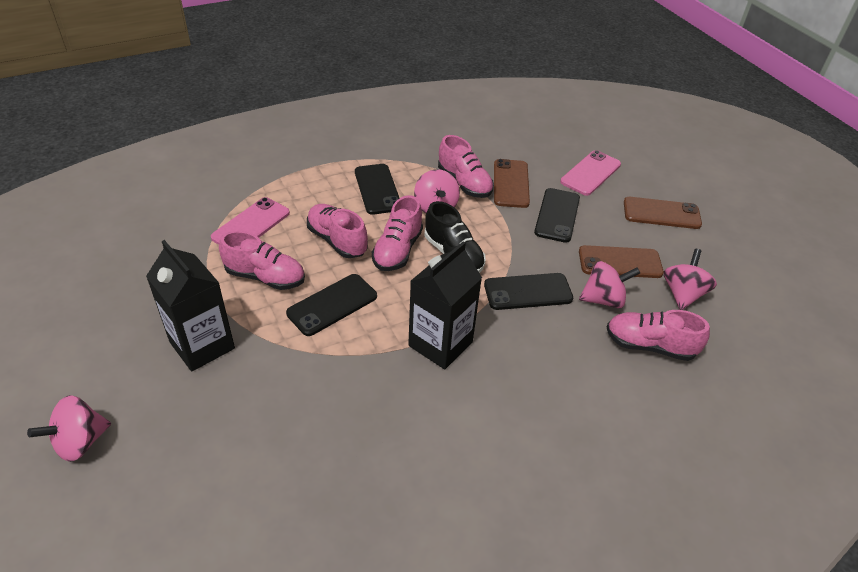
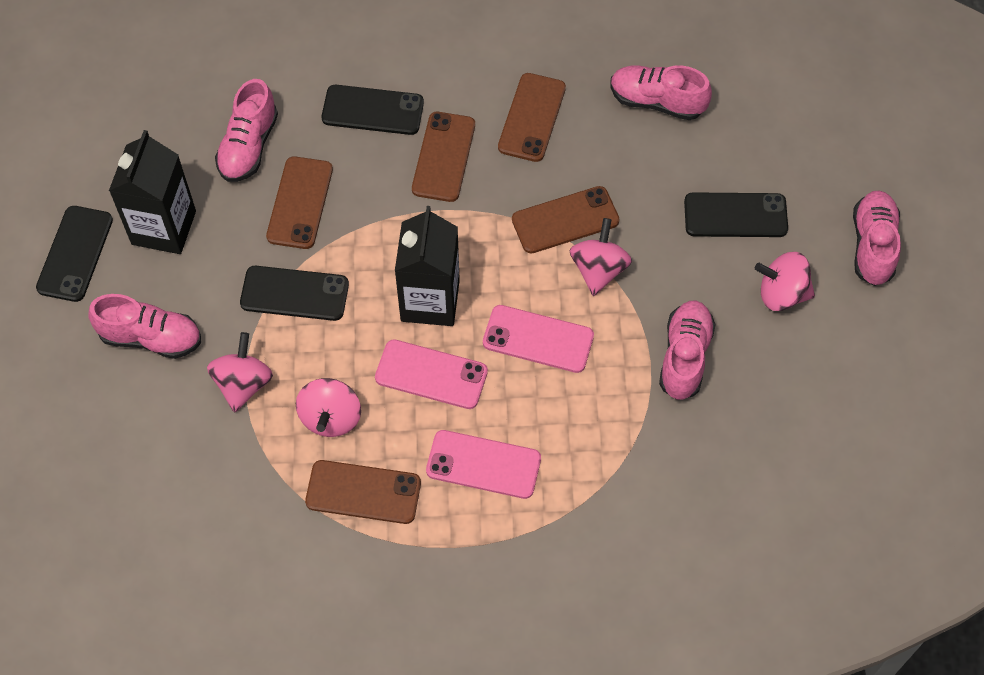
black shoe: [424,201,486,273] = 1 -> none = 0
brown phone: [494,159,530,208] [579,245,664,278] [624,197,702,229] = 3 -> [266,156,333,249] [305,460,421,524] [412,112,475,202] [498,73,566,162] [512,186,620,254] = 5
pink phone: [211,197,290,245] [560,150,621,196] = 2 -> [375,339,488,409] [426,430,541,499] [483,305,594,373] = 3

